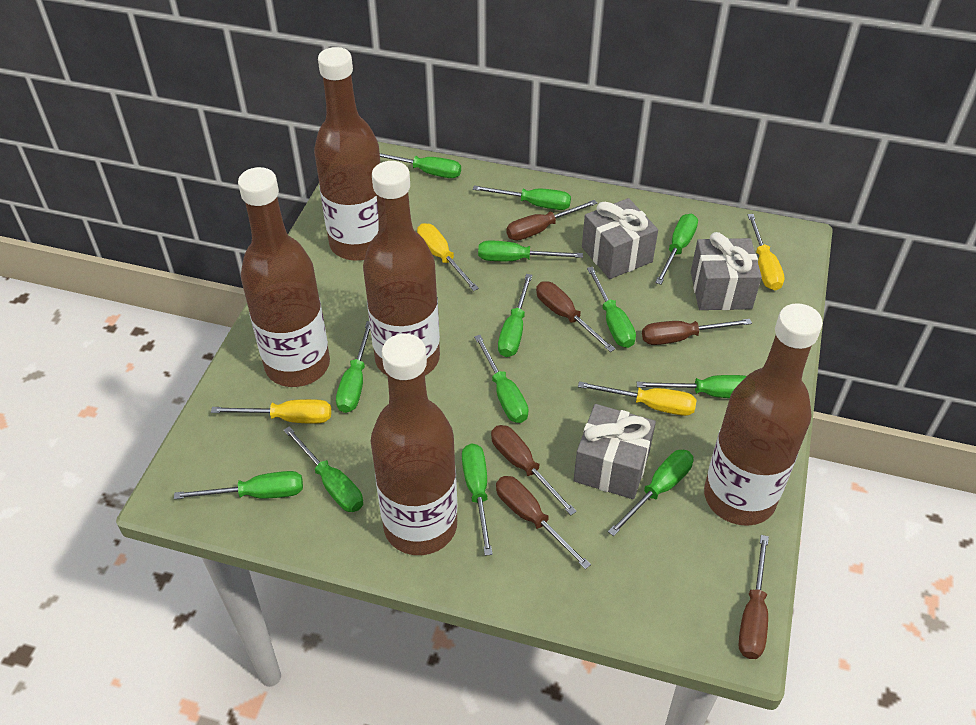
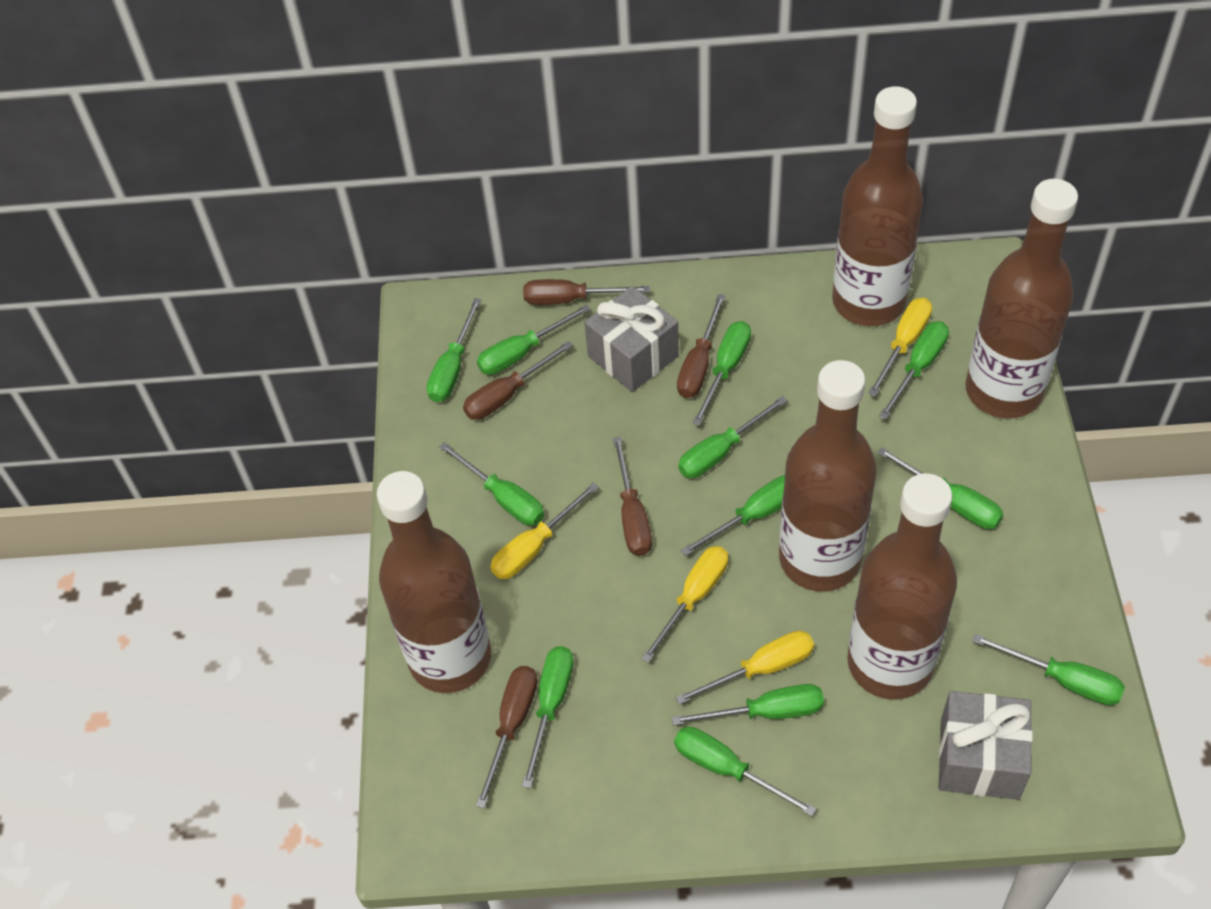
brown screwdriver: [491,425,577,515] [496,476,591,569] [506,200,597,241] [536,281,615,352] [642,319,752,345] [739,535,769,659] = 6 -> [463,341,573,420] [476,666,538,808] [523,279,650,305] [613,436,652,556] [677,294,725,398] = 5
green screwdriver: [174,471,303,499] [284,426,363,512] [336,321,370,413] [380,153,461,178] [462,443,493,556] [473,185,571,210] [474,335,529,423] [478,241,583,261] [498,274,532,357] [587,266,636,348] [608,450,693,536] [637,375,747,398] [655,214,698,285] = 13 -> [427,298,481,402] [439,442,544,526] [477,305,591,375] [522,646,574,788] [671,684,824,726] [674,727,816,816] [678,396,788,478] [681,475,785,556] [693,321,751,426] [877,447,1003,529] [879,321,949,420] [972,634,1125,705] = 12
grey gift: [573,404,656,499] [582,198,658,279] [691,232,762,310] = 3 -> [584,286,679,392] [939,691,1033,800] = 2

